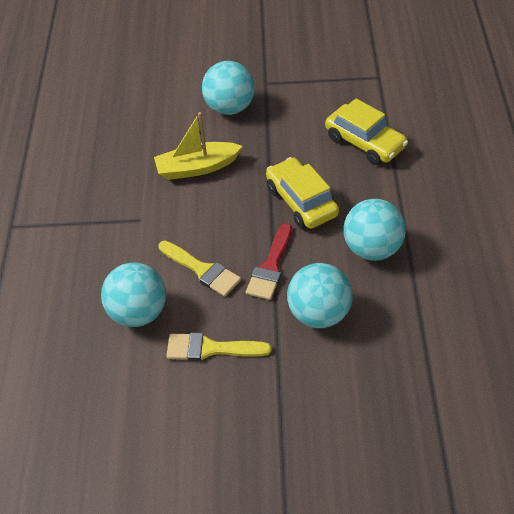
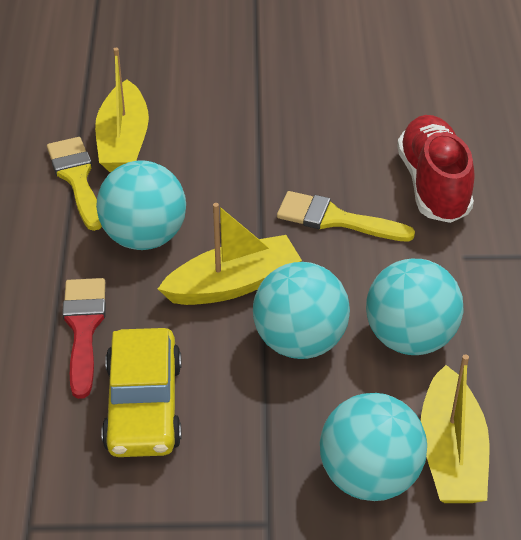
red shoe: none = 0 -> [397,115,474,223] = 1
yellow boat: [154,112,243,180] = 1 -> [95,48,149,172] [158,203,302,305] [421,354,490,503] = 3
yellow car: [266,157,339,229] [325,98,408,165] = 2 -> [101,328,182,457] = 1

